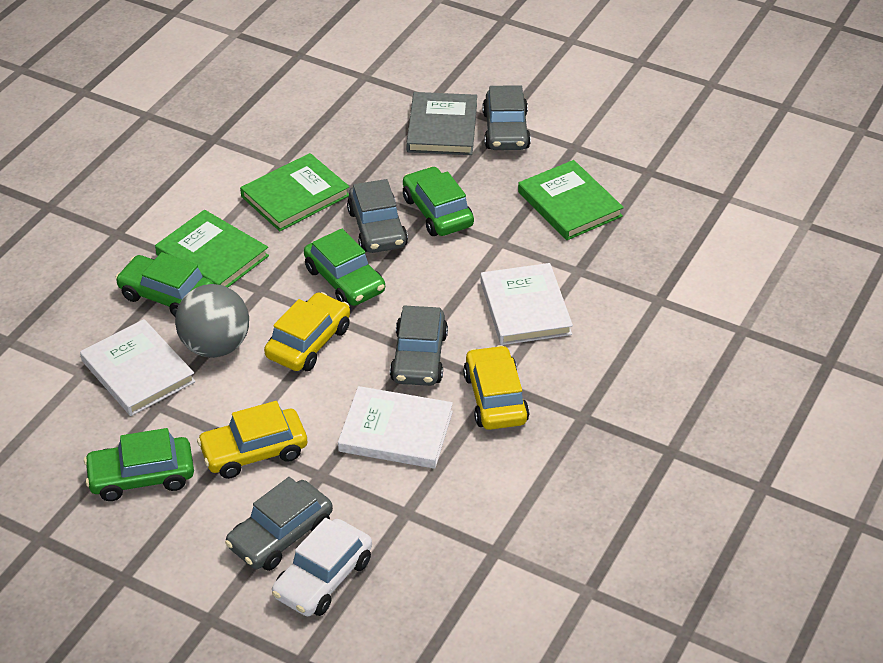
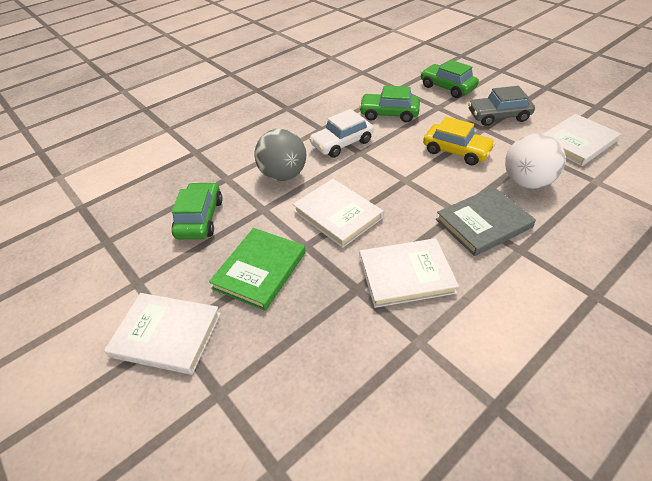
green book: [155,210,269,287] [240,153,350,231] [518,160,624,240] = 3 -> [209,228,306,311] = 1
green car: [84,428,194,501] [115,252,214,316] [304,229,385,306] [403,166,474,236] = 4 -> [172,182,223,239] [359,86,420,122] [421,60,479,98] = 3
grey car: [225,477,333,571] [347,179,408,253] [390,305,448,386] [482,85,531,150] = 4 -> [468,86,535,126] = 1
white ball: none = 0 -> [505,133,566,189] = 1
white book: [80,319,196,416] [338,386,453,469] [480,263,573,345] = 3 -> [104,293,221,375] [293,179,383,248] [360,238,459,308] [544,114,621,166] = 4
yellow car: [197,401,307,479] [264,292,350,371] [463,345,529,430] = 3 -> [423,117,495,165] = 1

